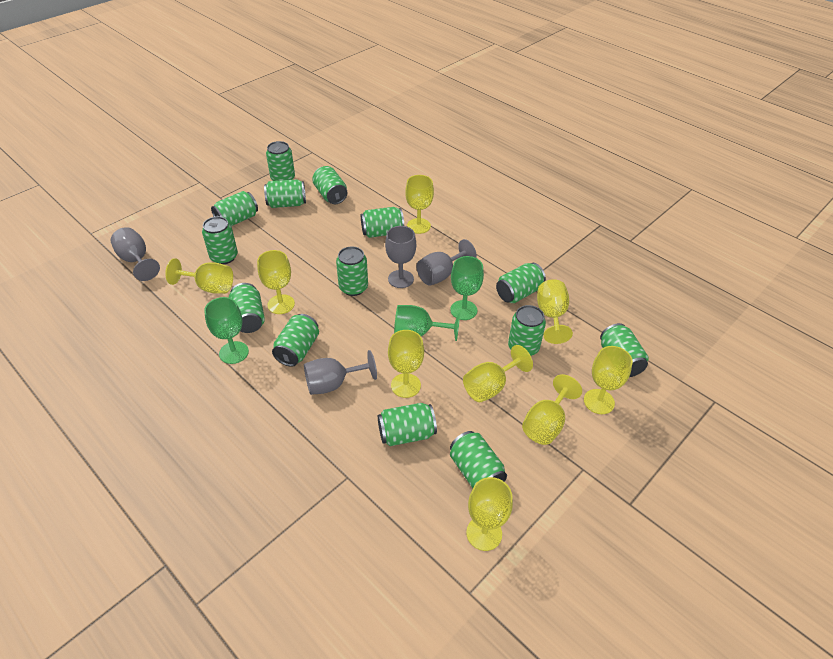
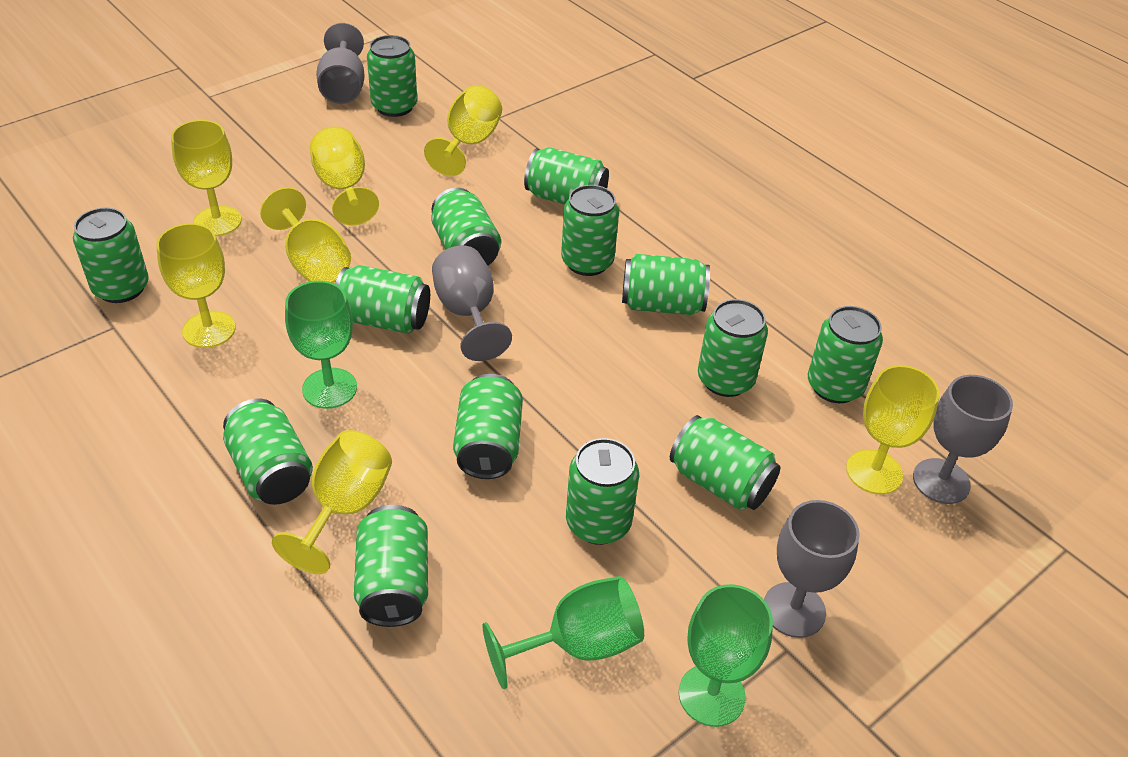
yellow goblet: [165,258,233,294] [257,250,295,314] [388,330,424,398] [405,175,434,234] [463,345,533,402] [466,477,513,551] [522,374,582,445] [537,279,573,344] [584,346,633,414] = 9 -> [156,223,236,348] [171,120,242,236] [260,187,351,283] [272,430,392,574] [310,126,379,225] [424,85,502,176] [846,365,940,495] = 7

